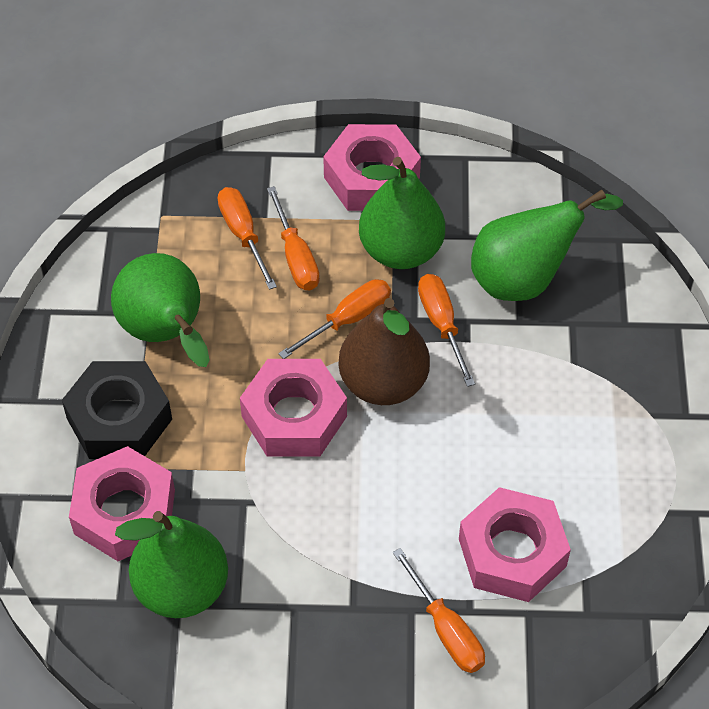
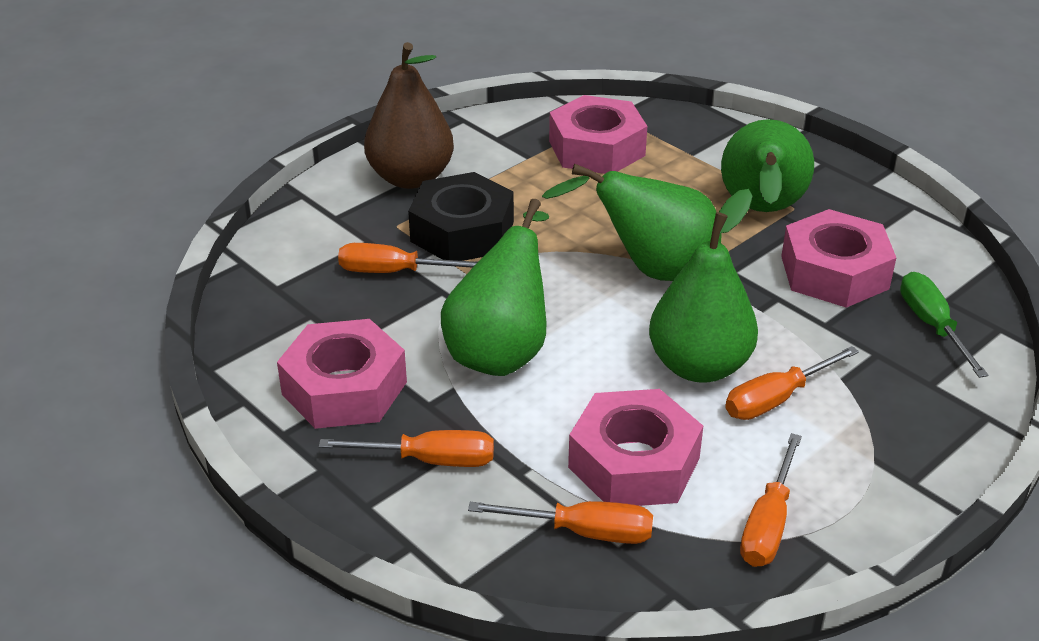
green screwdriver: none = 0 -> [900,272,989,378] = 1

